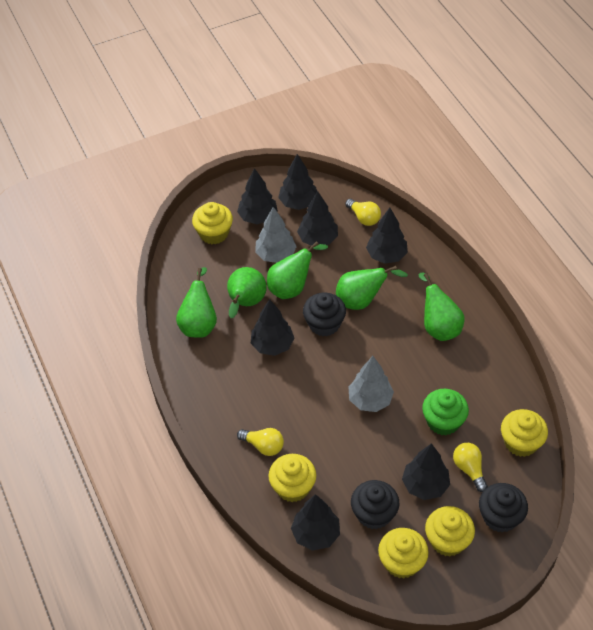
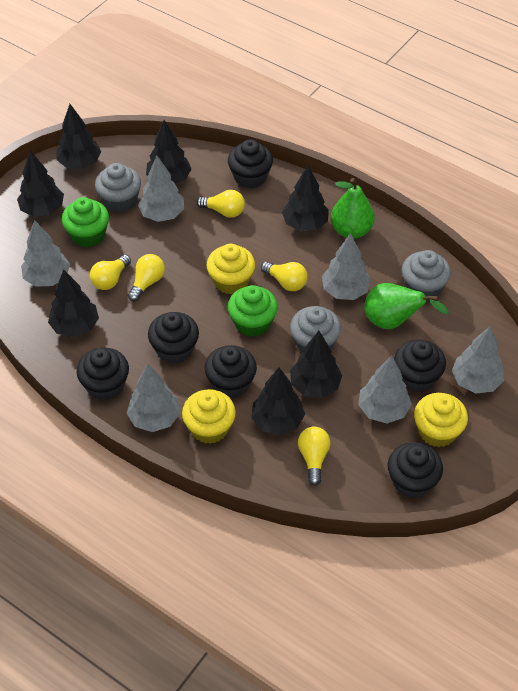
black cupcake: [303,293,346,336] [351,480,399,530] [479,483,528,533] = 3 -> [77,348,129,400] [148,312,199,364] [205,345,257,398] [228,139,273,189] [388,442,443,499] [394,340,446,392] = 6
green cupcake: [422,389,469,435] = 1 -> [62,197,109,247] [228,285,278,337] = 2
green pear: [176,267,217,338] [227,267,267,318] [267,241,328,299] [336,266,408,310] [418,273,464,341] = 5 -> [331,178,375,239] [364,283,449,329] = 2
grey cupcake: none = 0 -> [95,163,141,212] [290,306,341,353] [402,250,451,300] = 3
grey tree: [255,207,297,263] [348,356,394,412] = 2 -> [21,220,70,287] [127,364,180,432] [138,156,184,222] [322,233,371,300] [358,355,412,424] [452,326,504,394] = 6
yellow cupcake: [192,202,233,244] [268,454,316,502] [378,528,429,579] [425,506,475,556] [501,409,548,457] = 5 -> [182,389,236,444] [206,244,255,294] [414,393,468,447] = 3
yellow light bulb: [237,428,284,456] [345,199,381,226] [453,443,488,492] = 3 -> [90,255,131,290] [128,254,165,302] [196,190,245,218] [261,262,308,291] [298,426,330,486] = 5

